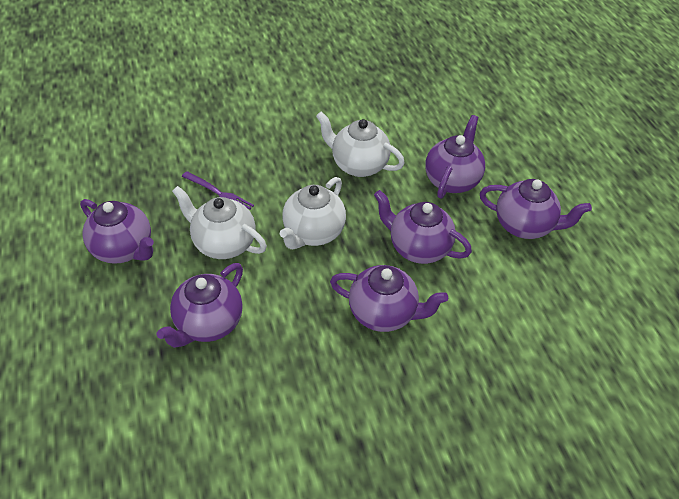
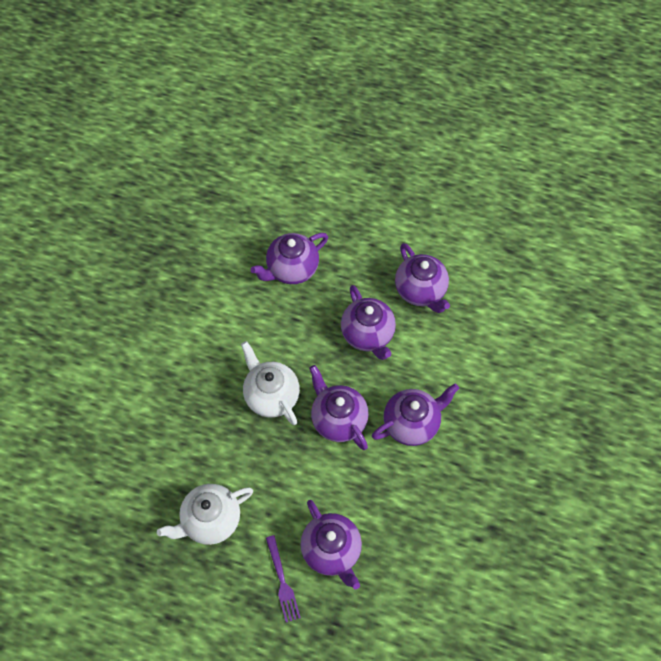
white teapot: [172,186,267,259] [280,177,346,249] [316,112,405,177] = 3 -> [157,484,253,545] [241,341,300,425] = 2

